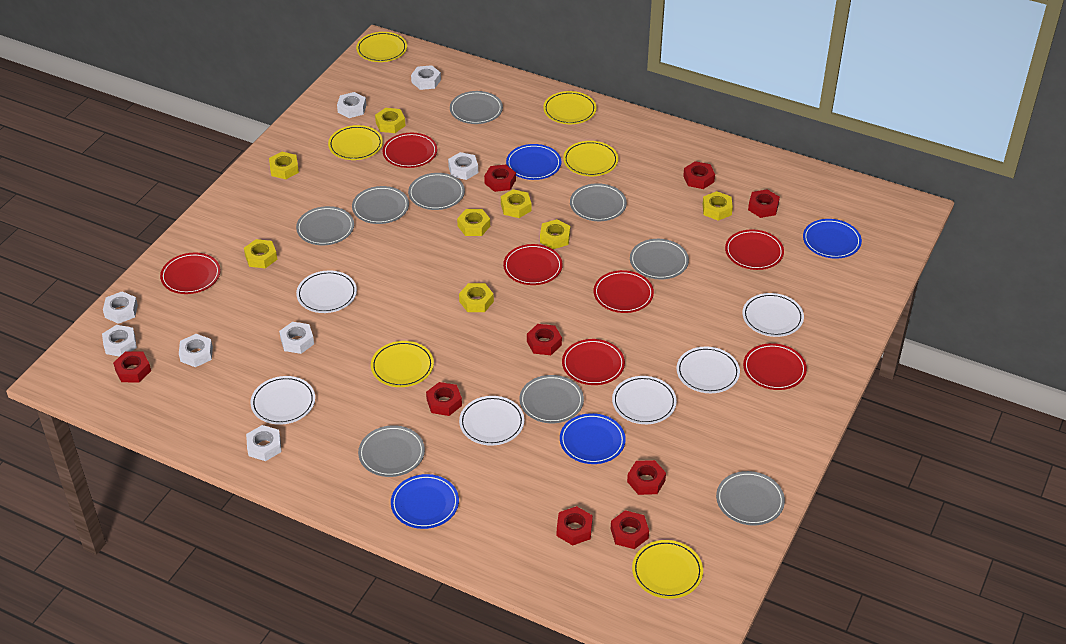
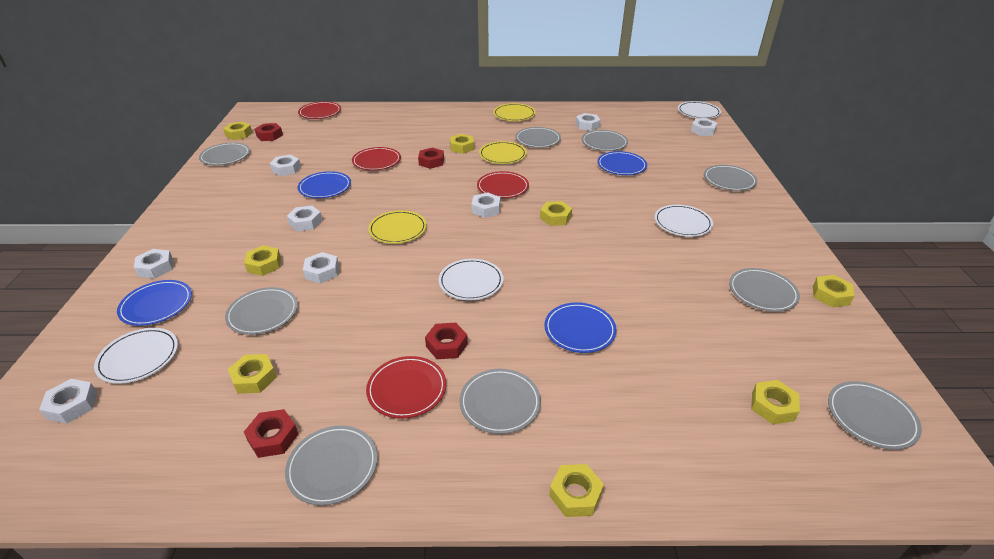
red nut: [113,351,151,382] [426,382,462,416] [484,164,516,192] [527,324,562,355] [557,506,593,545] [611,510,649,549] [627,460,666,495] [683,161,715,189] [748,189,780,218] = 9 -> [244,409,298,458] [255,123,283,141] [418,148,444,169] [425,323,468,359] = 4
red plate: [160,253,221,294] [383,133,437,168] [503,244,563,285] [562,339,625,385] [594,270,654,313] [725,229,784,270] [743,343,807,390] = 7 -> [298,101,341,119] [352,147,401,171] [366,356,446,419] [477,171,529,198] = 4
white plate: [251,376,315,425] [296,270,357,313] [459,396,524,446] [612,376,677,424] [677,346,740,393] [742,293,804,337] = 6 -> [94,328,178,384] [438,259,503,300] [654,204,713,237] [678,101,721,119] = 4
yellow plate: [328,125,383,160] [356,32,407,62] [371,341,434,387] [543,91,597,124] [563,141,618,176] [632,540,703,599] = 6 -> [368,210,427,244] [479,141,527,164] [493,103,536,121] = 3

